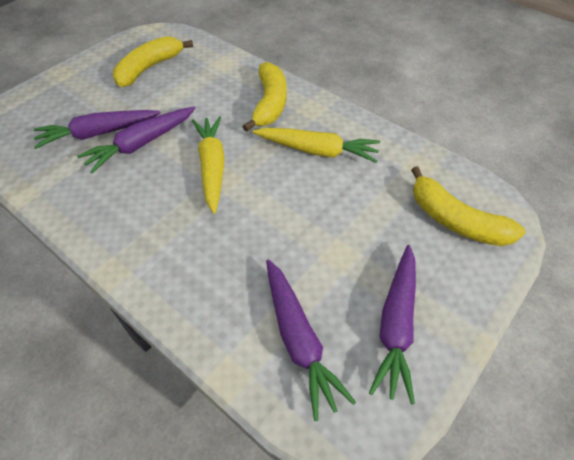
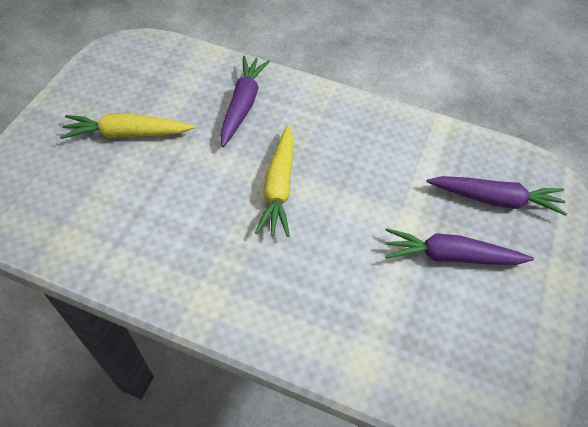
purple carrot: [34,110,161,149] [77,107,195,173] [266,259,356,421] [369,245,416,405] = 4 -> [220,56,270,147] [385,228,534,265] [427,176,567,216] = 3
yellow banana: [113,36,193,87] [242,62,287,132] [411,166,525,246] = 3 -> none = 0

